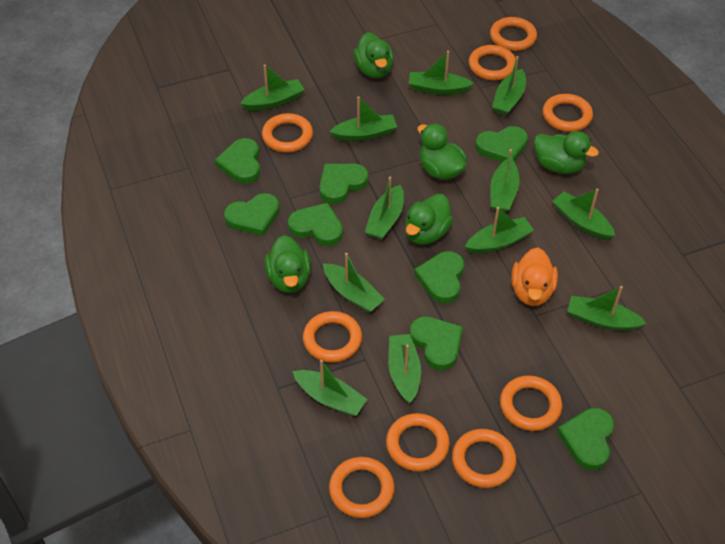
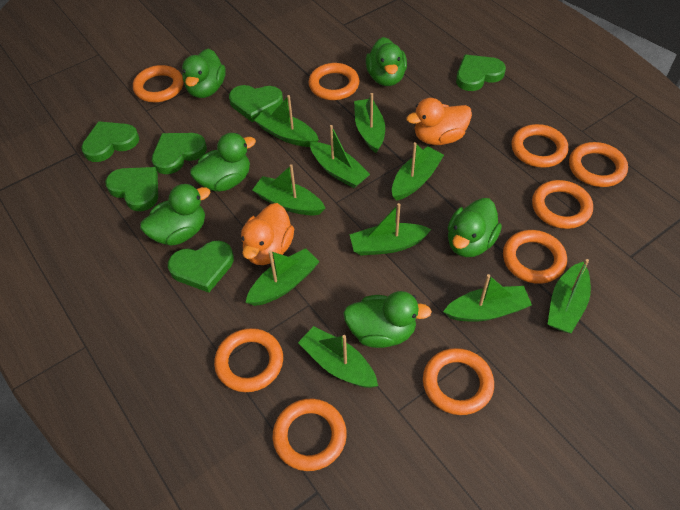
green boat: [240,65,305,111] [292,360,368,416] [323,253,385,313] [329,96,397,141] [365,177,404,240] [388,334,421,403] [408,51,474,95] [465,207,534,254] [490,149,520,212] [492,56,526,116] [552,188,615,240] [567,286,646,331] = 12 -> [245,248,320,306] [252,164,326,215] [254,95,319,147] [298,326,378,388] [310,125,370,188] [349,203,432,256] [354,93,385,153] [392,142,444,201] [443,274,532,322] [548,259,591,333] = 10
green duck: [265,235,311,293] [353,32,393,78] [405,194,453,245] [418,123,467,180] [534,131,599,174] = 5 -> [140,184,210,246] [182,48,225,98] [190,133,256,192] [343,291,432,348] [366,37,407,86] [448,198,502,257] = 6
green heart: [215,138,260,184] [224,193,280,236] [288,203,343,246] [319,164,369,204] [410,316,463,370] [414,251,464,303] [475,126,528,162] [557,408,615,470] = 8 -> [81,121,139,162] [105,167,158,211] [152,133,207,174] [168,241,234,293] [229,85,283,122] [456,55,506,91] = 6
orange duck: [511,247,558,306] = 1 -> [241,203,294,265] [406,98,472,145] = 2

